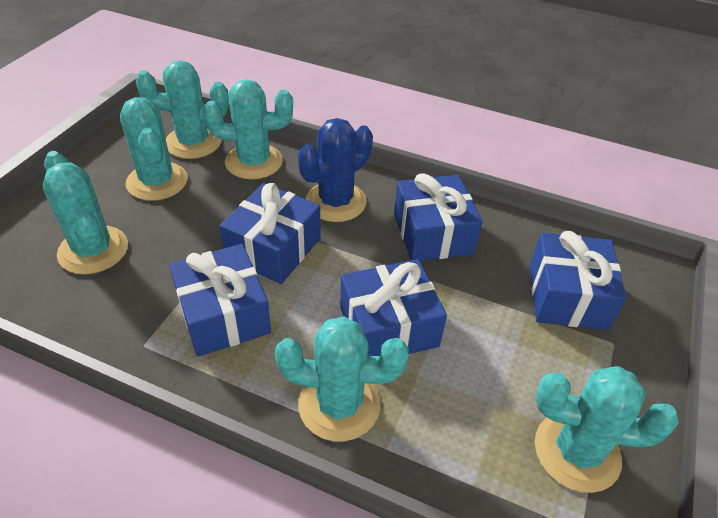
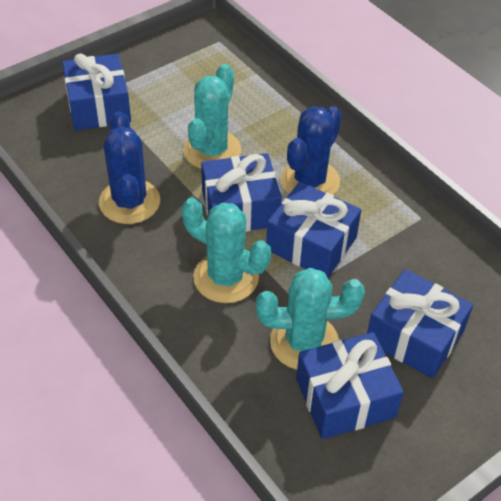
blue cactus: [298,118,373,222] = 1 -> [99,111,160,224] [280,106,342,195] = 2
turquoise cactus: [43,151,128,274] [120,97,188,201] [136,61,229,159] [203,79,293,179] [275,317,409,442] [535,366,679,493] = 6 -> [182,198,271,303] [183,64,241,169] [256,268,365,370] = 3

